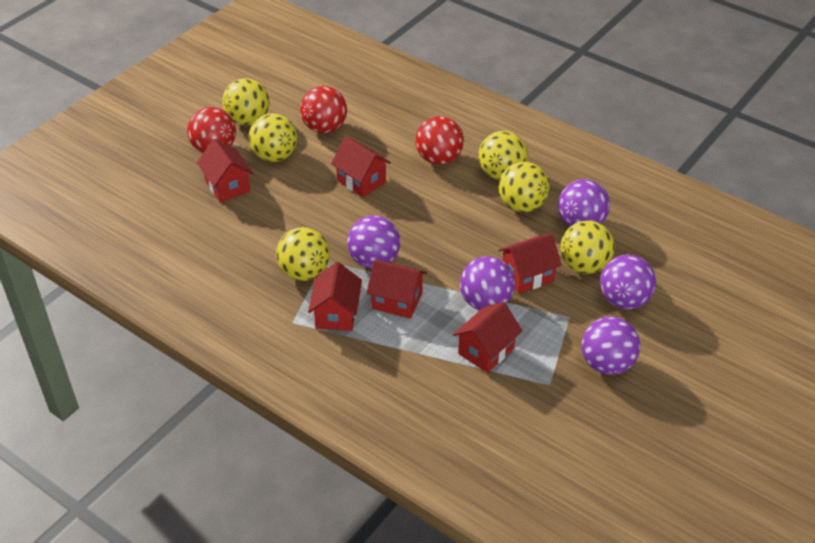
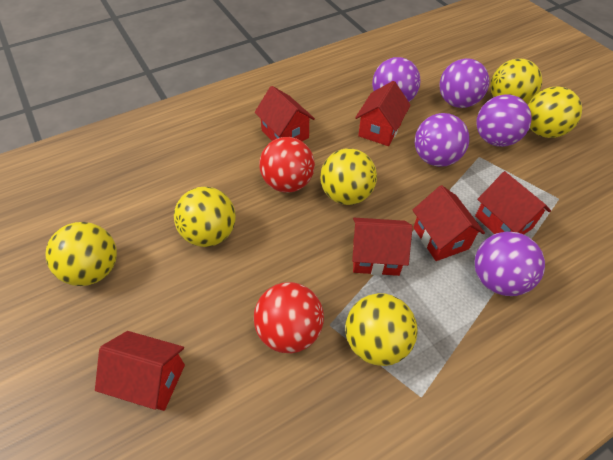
red ball: [187,107,236,153] [300,86,347,133] [415,116,464,165] = 3 -> [254,282,324,353] [259,137,315,193] = 2

